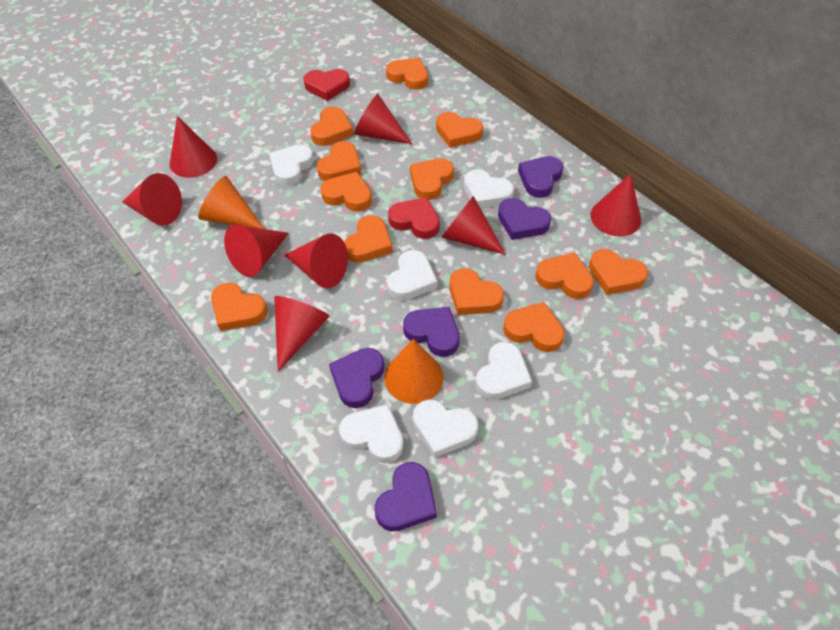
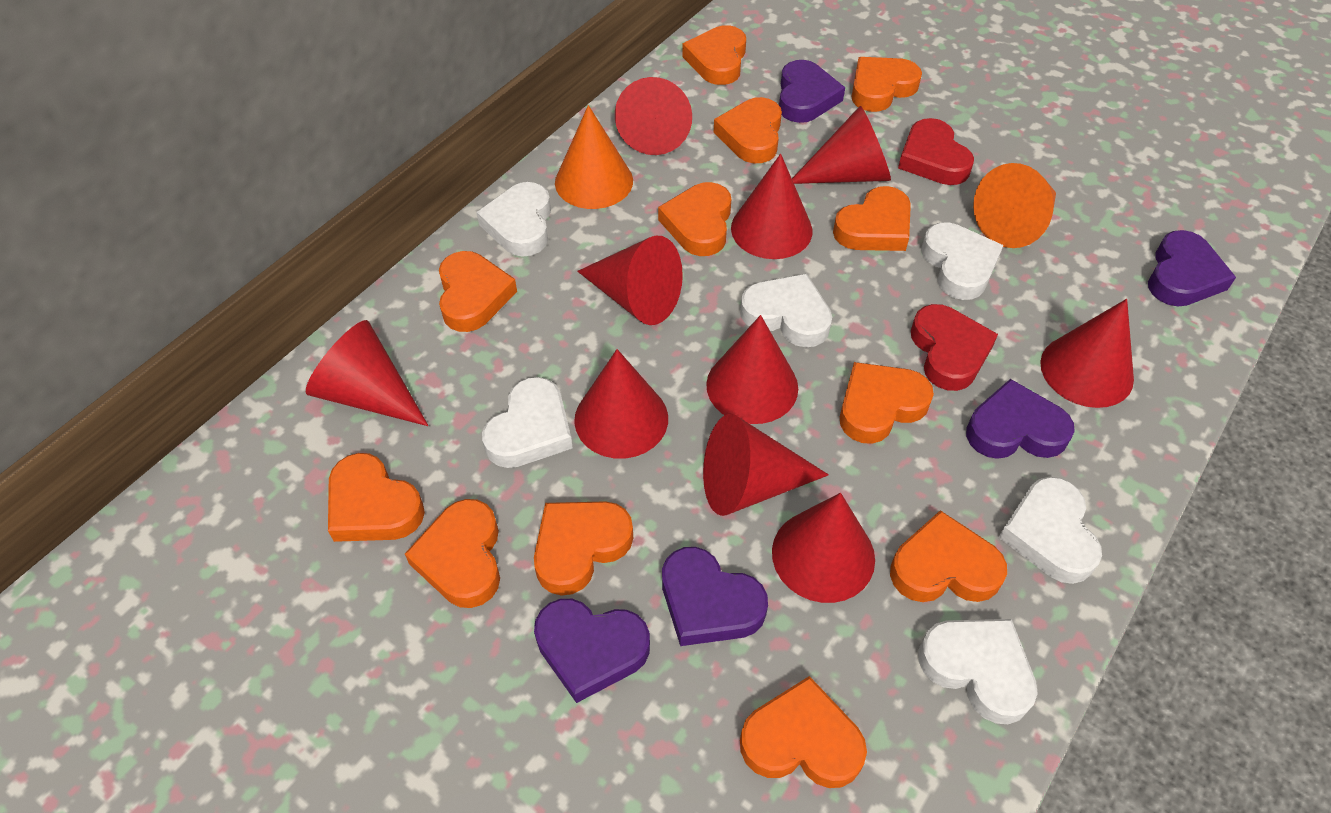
red cone: [122,173,182,225] [169,116,217,178] [224,225,289,277] [274,296,329,371] [284,233,348,288] [354,94,412,144] [441,196,506,255] [590,173,641,237] = 8 -> [306,320,429,426] [574,349,668,459] [577,236,683,325] [615,77,692,155] [703,414,829,516] [706,315,798,424] [731,154,813,259] [772,493,875,603] [792,106,891,184] [1040,299,1134,408] = 10

